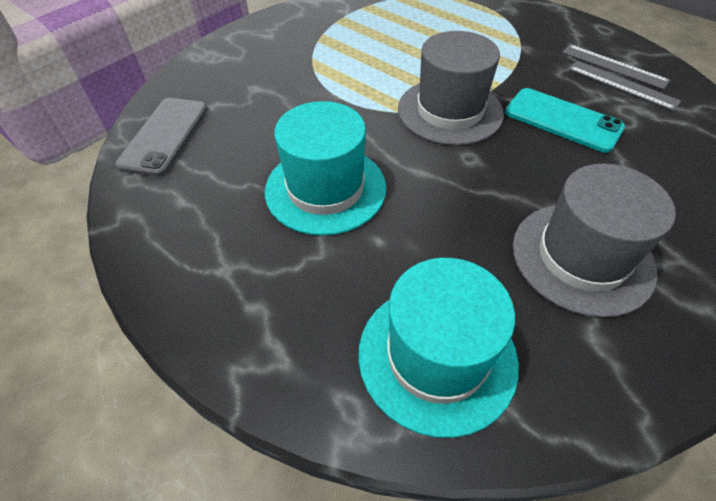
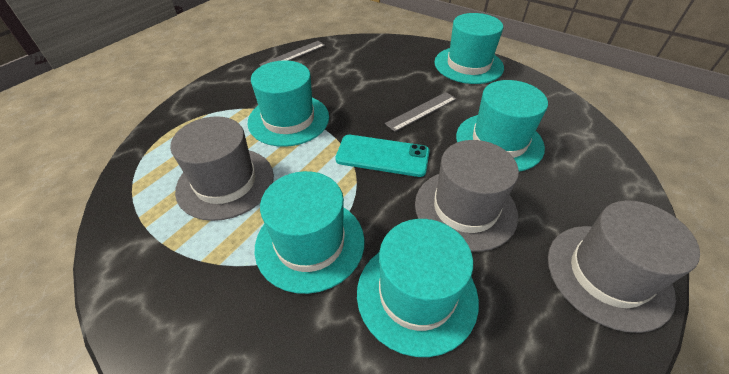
grey hat: [398,31,504,146] [513,164,676,318] = 2 -> [170,116,274,221] [415,140,519,252] [548,200,700,333] = 3
grey phone: [115,98,208,177] = 1 -> none = 0
turquoise hat: [265,101,386,236] [358,258,519,438] = 2 -> [248,60,329,147] [255,171,365,294] [357,219,479,357] [434,13,504,84] [456,80,548,172] = 5

